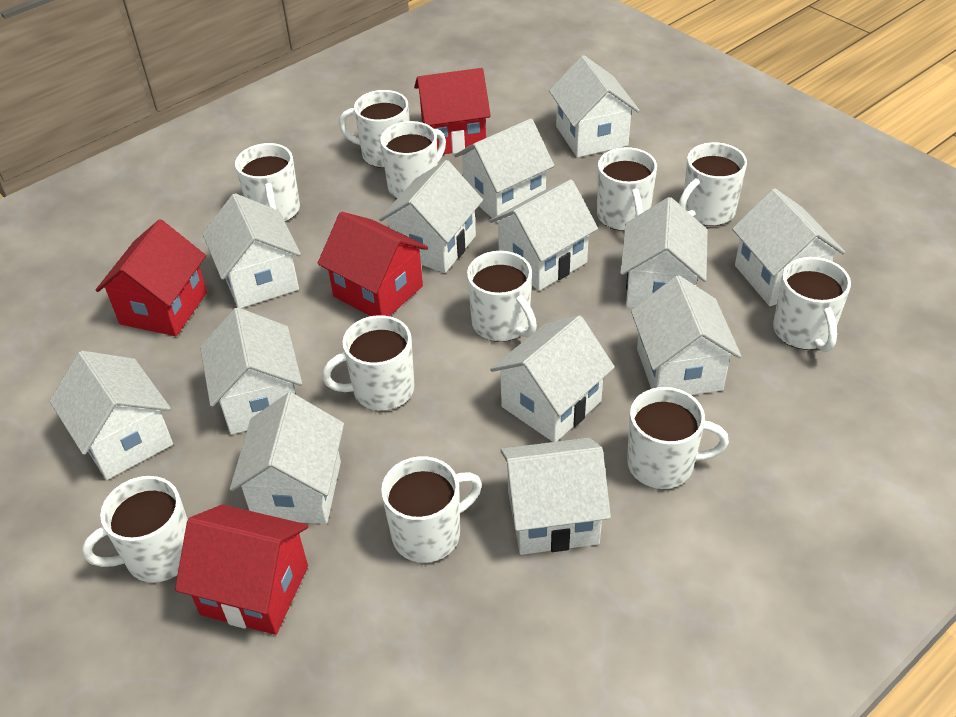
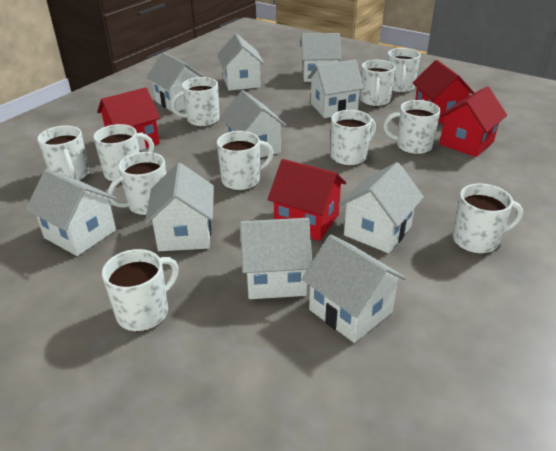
white house: [50,351,173,480] [200,307,302,435] [203,193,301,308] [230,392,344,524] [379,160,483,273] [454,119,554,222] [489,179,598,291] [490,315,615,442] [500,438,611,555] [549,55,640,158] [620,197,708,308] [631,275,741,395] [732,188,845,306] = 13 -> [26,169,116,256] [145,163,214,251] [147,52,204,113] [217,34,264,91] [220,90,286,158] [240,218,312,299] [300,33,341,82] [302,234,406,343] [307,60,364,118] [339,162,424,253] = 10

